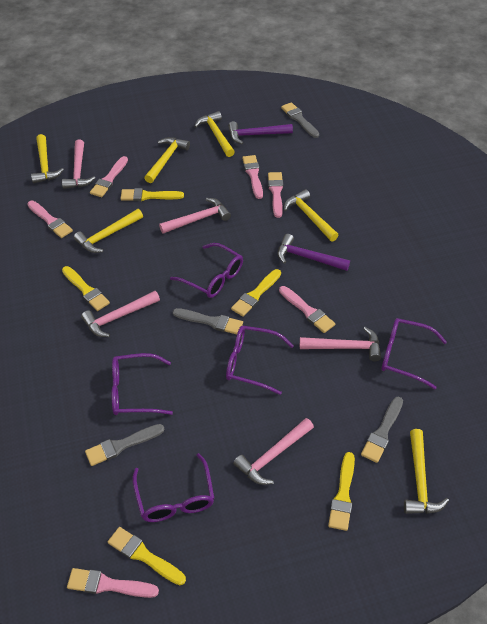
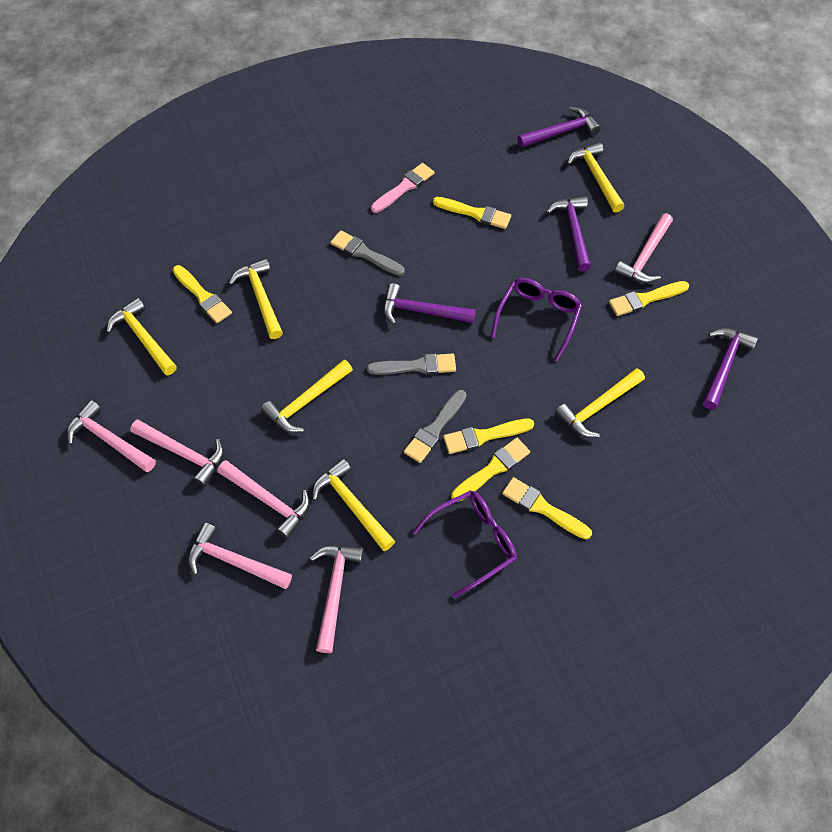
grey brush: [85,424,164,466] [173,308,243,334] [281,102,319,138] [361,397,403,463] = 4 -> [330,230,405,276] [367,354,456,375] [404,390,466,463] = 3
pink brush: [27,201,73,238] [67,568,159,598] [90,156,128,197] [242,155,263,199] [268,172,283,218] [279,286,335,333] = 6 -> [371,163,434,213] = 1
pink hammer: [62,139,95,189] [81,291,160,337] [159,198,231,234] [233,418,314,485] [300,327,381,361] = 5 -> [67,400,156,472] [130,419,224,487] [188,522,292,589] [217,460,310,539] [310,545,364,653] [614,213,673,283] = 6
purple glasses: [111,353,173,415] [132,453,214,522] [170,243,243,298] [226,326,294,395] [381,318,447,389] = 5 -> [413,490,517,598] [491,278,582,361] = 2
purple hammer: [228,121,293,144] [278,234,350,271] = 2 -> [383,283,476,325] [518,106,601,148] [547,196,591,272] [703,328,758,409] = 4
yellow brush: [62,266,110,311] [108,527,186,585] [120,188,184,201] [231,269,281,317] [328,452,355,531] = 5 -> [173,265,232,323] [433,197,511,229] [443,419,534,454] [451,438,530,502] [502,477,592,539] [609,281,689,316] = 6

